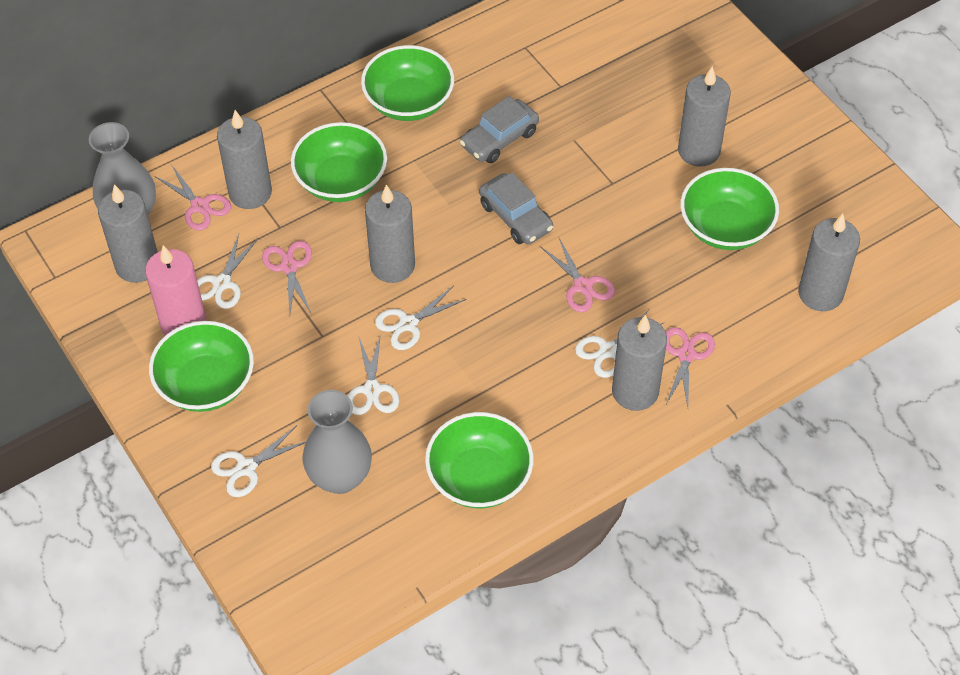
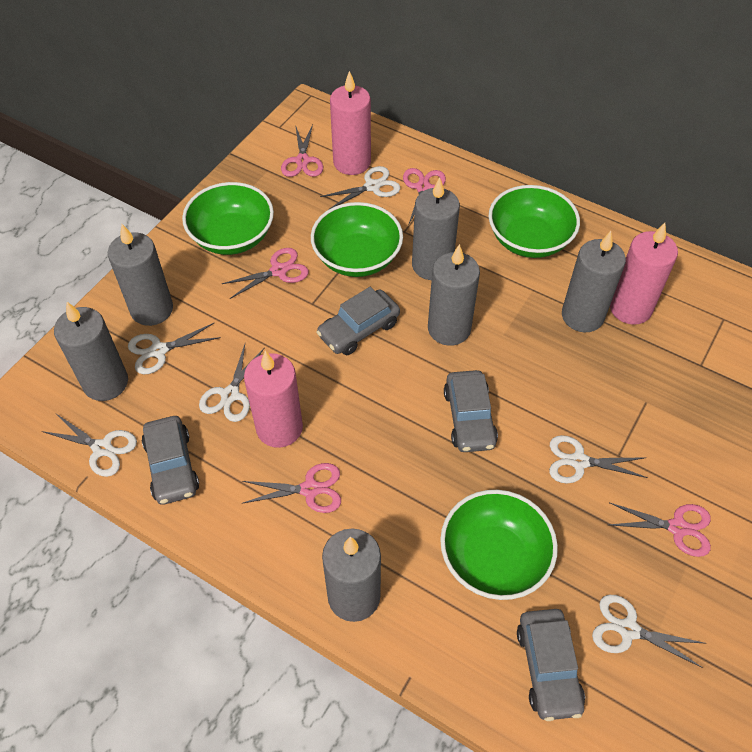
green bowl: [149,321,254,412] [291,122,387,202] [361,45,454,121] [425,412,533,509] [681,168,779,250] = 5 -> [182,182,274,255] [311,202,403,277] [440,490,558,600] [489,185,580,258] = 4
grey car: [460,96,539,163] [479,172,553,244] = 2 -> [142,416,199,505] [316,287,400,355] [444,370,498,452] [517,609,585,721] = 4
grey vase: [89,122,156,215] [302,390,372,494] = 2 -> none = 0
pink candle: [145,245,206,336] = 1 -> [244,351,303,448] [330,71,371,175] [610,223,678,325] = 3
pink scissors: [155,166,231,231] [262,241,312,316] [541,238,615,312] [666,327,715,407] = 4 -> [222,248,309,299] [242,463,341,513] [281,124,323,177] [403,168,446,223] [609,502,711,557] = 5
white scissors: [197,234,258,309] [211,425,306,497] [348,334,399,415] [375,286,467,350] [575,310,663,378] = 5 -> [42,414,137,477] [128,323,221,374] [199,344,265,422] [320,166,400,210] [549,435,648,483] [592,595,704,668] = 6

